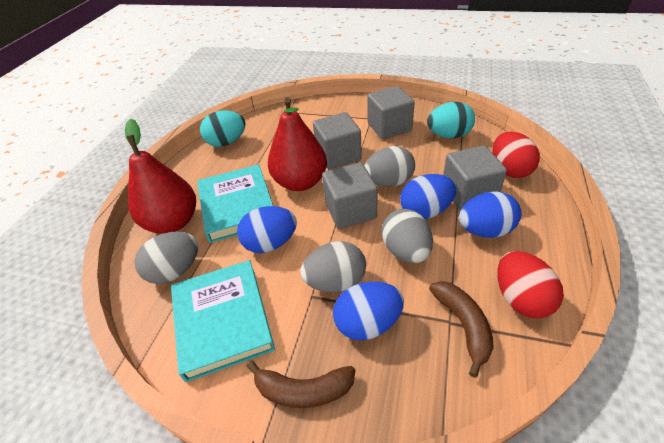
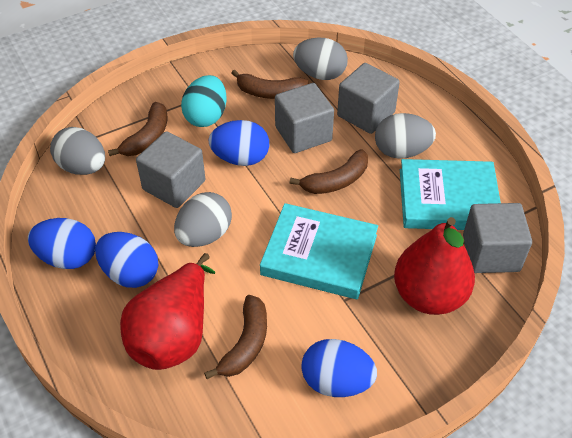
brown banana: [247,361,355,408] [429,281,494,378] = 2 -> [108,102,167,156] [204,295,267,379] [231,69,309,99] [289,149,368,194] = 4
red egg: [493,131,540,178] [498,251,564,318] = 2 -> none = 0
turquoise egg: [200,110,245,147] [427,102,475,139] = 2 -> [181,75,227,127] = 1

